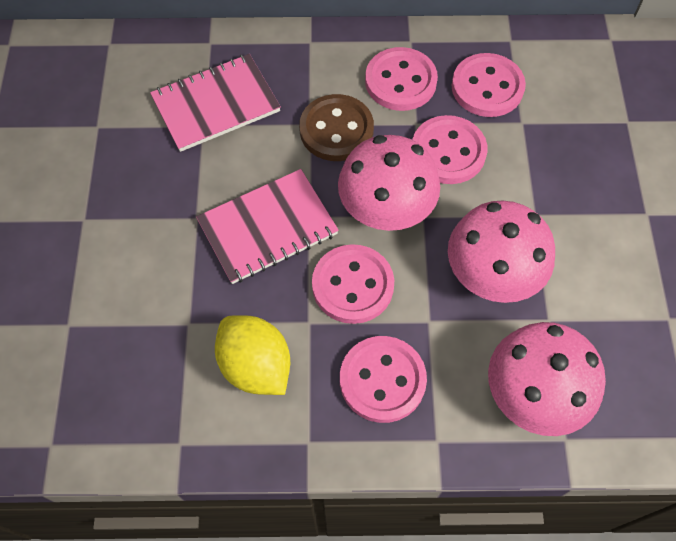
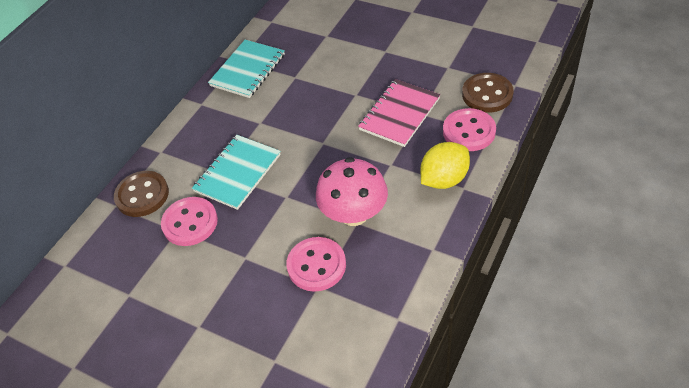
brown button: [299,94,374,161] = 1 -> [114,171,169,217] [462,73,514,113] = 2
pink button: [312,244,394,324] [340,336,427,423] [365,47,438,111] [412,115,487,184] [451,53,526,117] = 5 -> [161,197,218,246] [286,237,346,292] [443,108,496,151] = 3
pink mushroom: [338,135,440,231] [448,200,555,303] [488,322,606,436] = 3 -> [316,157,388,226] = 1
pink notebook: [150,54,281,152] [196,169,339,284] = 2 -> [358,79,440,147] = 1
turquoise notebook: none = 0 -> [192,135,281,210] [208,40,285,98] = 2

